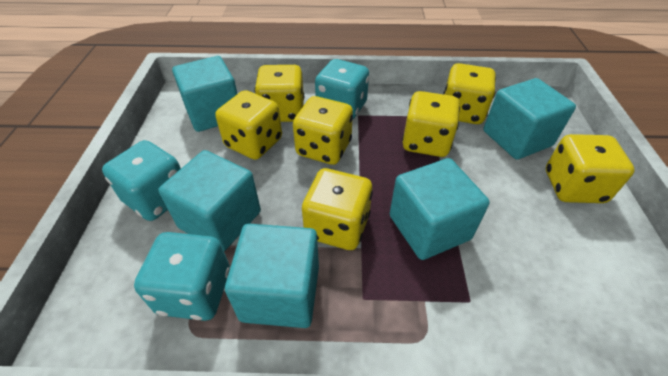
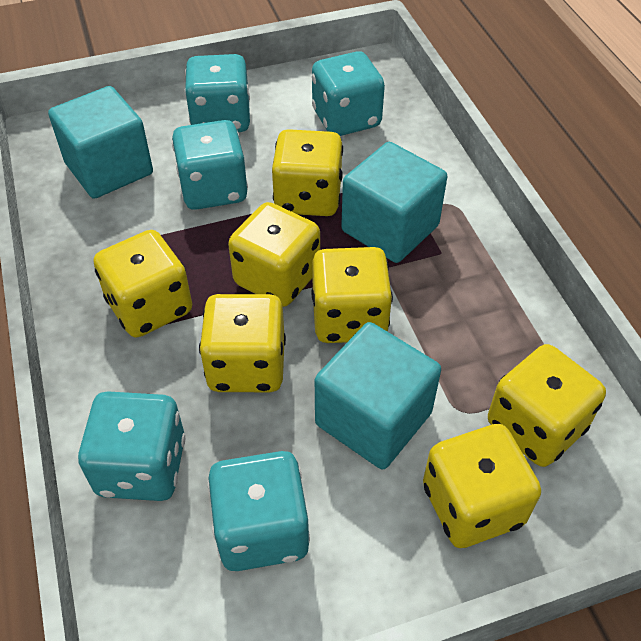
turquoise cube: [158,150,261,251] [172,56,237,132] [225,224,319,328] [390,158,490,260] [483,78,576,159] = 5 -> [48,86,153,199] [315,322,441,469] [341,142,447,263] = 3
turquoise dice: [102,140,181,221] [134,232,230,321] [315,59,369,119] = 3 -> [78,391,185,501] [172,120,248,210] [185,54,250,132] [208,451,310,571] [312,51,385,136] = 5

